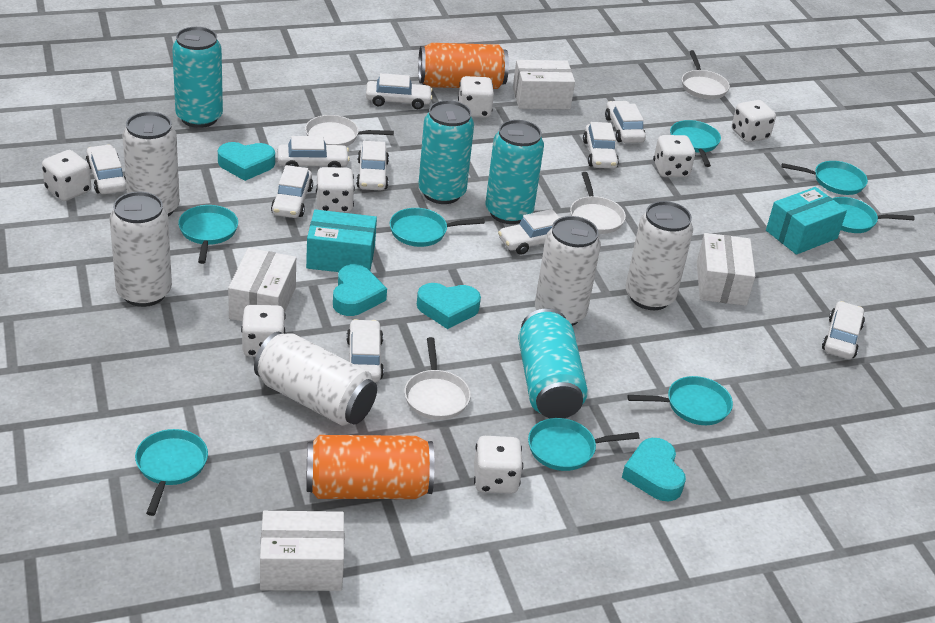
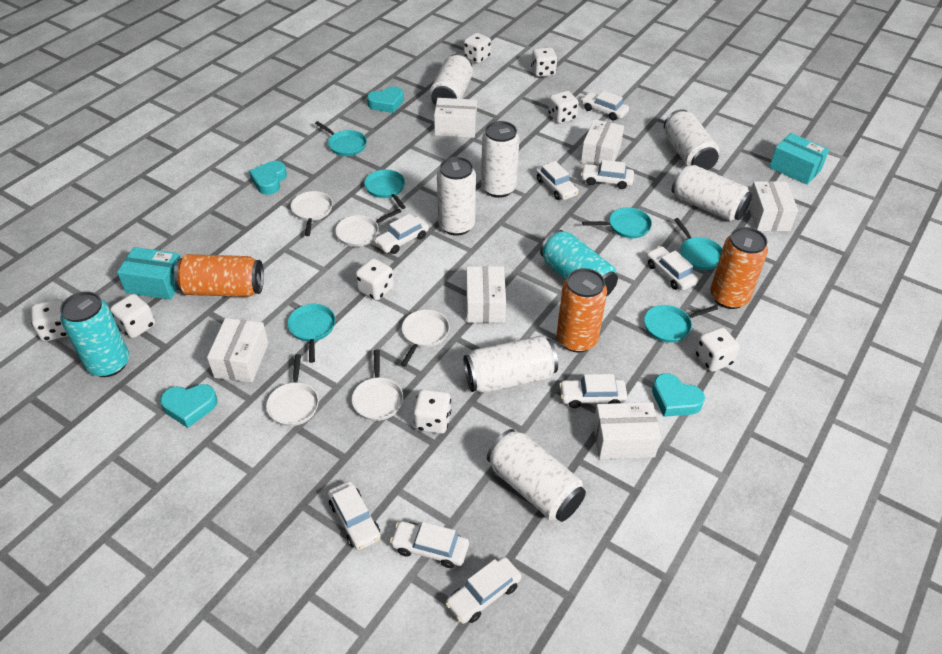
orange can: [306,435,434,499] [418,43,509,89] = 2 -> [174,254,264,297] [557,268,607,352] [710,227,768,309] = 3
turquoise can: [172,27,223,128] [418,100,474,204] [485,120,544,224] [518,309,588,418] = 4 -> [60,291,129,377] [540,230,618,297] = 2
turquoise pan: [135,429,208,516] [178,205,238,264] [390,208,485,247] [528,418,640,471] [627,376,733,425] [670,120,721,167] [781,161,868,195] [832,197,915,233] = 8 -> [287,304,335,363] [315,121,367,156] [364,170,406,209] [582,208,652,238] [644,305,718,343] [674,218,723,270] = 6
white box: [228,248,296,321] [260,511,344,591] [513,60,575,109] [697,233,755,306] = 4 -> [207,318,268,382] [434,98,477,138] [466,266,506,323] [581,119,624,165] [593,402,661,459] [748,181,798,231] = 6
white can: [109,192,172,307] [122,112,180,217] [254,332,377,426] [535,216,601,326] [625,201,693,310] = 5 -> [430,54,473,106] [437,157,476,236] [464,336,558,393] [481,121,519,198] [487,429,586,522] [664,109,719,170] [672,164,752,221] = 7
white car: [85,144,126,194] [271,165,313,218] [277,136,350,167] [346,319,384,382] [356,141,389,191] [366,73,433,109] [498,209,562,255] [583,122,619,169] [605,101,646,143] [822,301,865,359] = 10 -> [328,481,381,550] [374,214,429,254] [390,521,469,568] [445,557,522,624] [536,161,578,200] [559,374,628,408] [581,91,629,121] [581,160,634,189] [646,246,698,290] = 9
white dice: [42,150,91,201] [241,305,286,357] [316,167,355,213] [458,76,494,118] [474,436,523,494] [653,135,696,177] [732,100,776,142] = 7 -> [31,299,68,342] [110,294,155,338] [356,258,394,300] [413,389,451,434] [464,33,491,63] [531,47,558,77] [548,91,579,124] [695,327,739,372] = 8
white pan: [305,115,394,146] [404,337,471,420] [570,172,626,234] [682,50,730,100] = 4 -> [266,354,319,426] [291,191,333,236] [335,209,402,247] [352,350,403,421] [400,310,450,367] = 5

